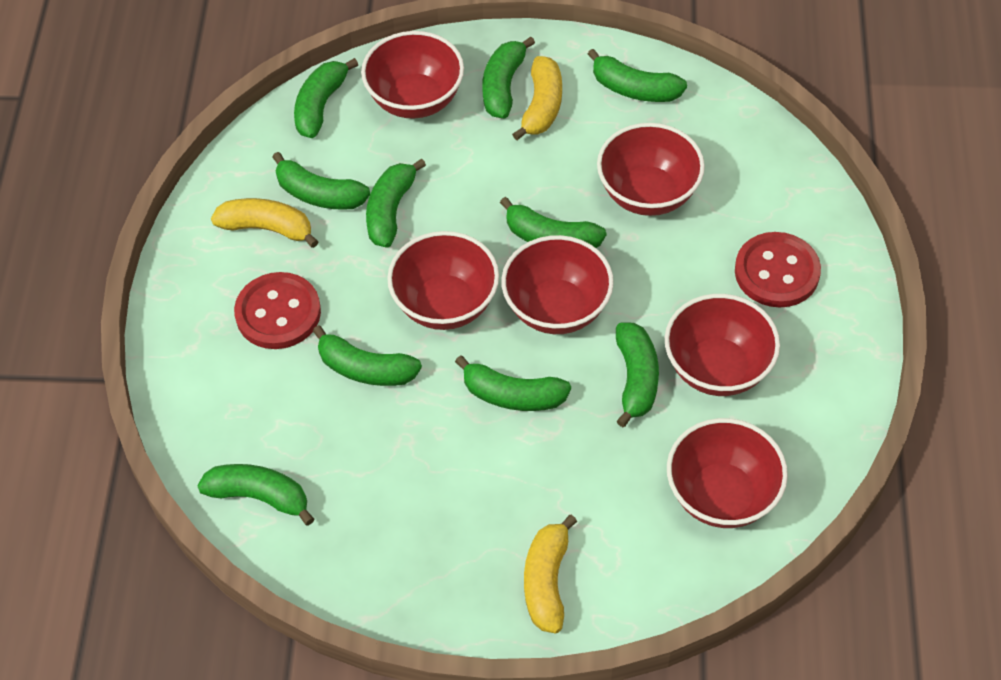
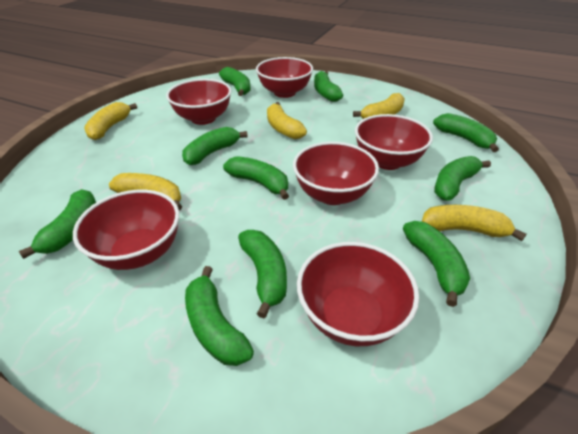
red button: [234,272,321,349] [735,232,821,307] = 2 -> none = 0
yellow banana: [211,198,318,248] [512,56,562,140] [524,515,577,633] = 3 -> [84,102,137,140] [109,173,182,210] [267,102,307,139] [353,93,405,119] [422,205,527,241] = 5

